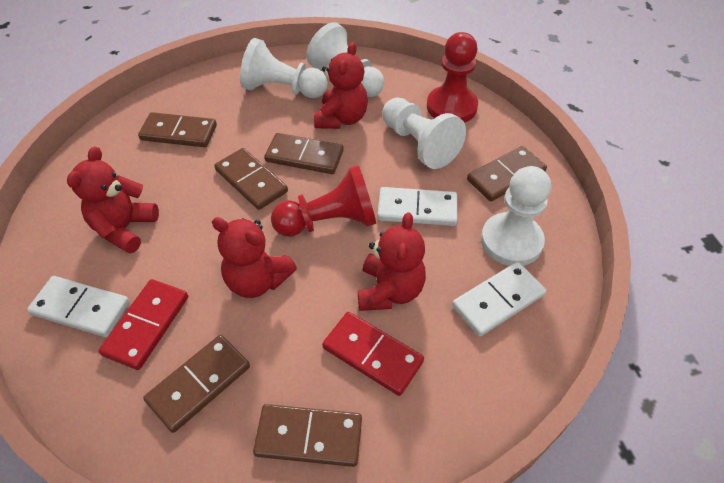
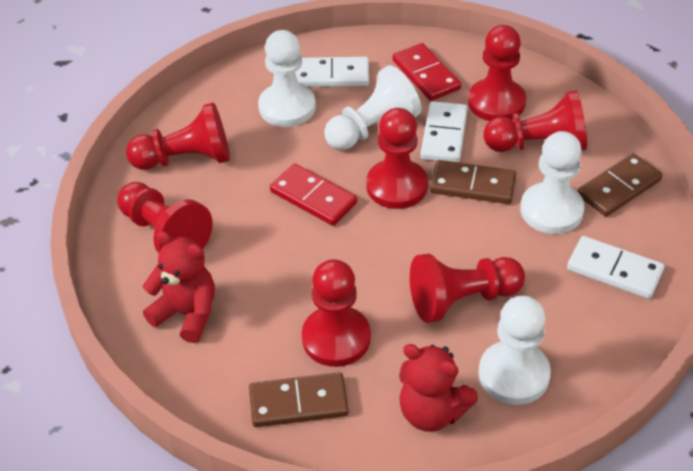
brown domino: [138,112,217,147] [143,335,250,433] [214,148,288,210] [253,404,362,467] [264,133,344,174] [467,146,547,202] = 6 -> [249,372,349,427] [430,160,516,204] [577,153,662,217] = 3
red pawn: [271,165,376,237] [427,32,478,123] = 2 -> [117,182,213,254] [126,102,230,170] [302,259,371,367] [367,108,428,209] [410,253,525,323] [468,25,526,121] [484,90,587,152] = 7
red teddy bear: [67,146,159,254] [212,217,297,298] [314,42,368,129] [358,212,426,311] = 4 -> [143,231,215,343] [399,344,478,432] = 2

